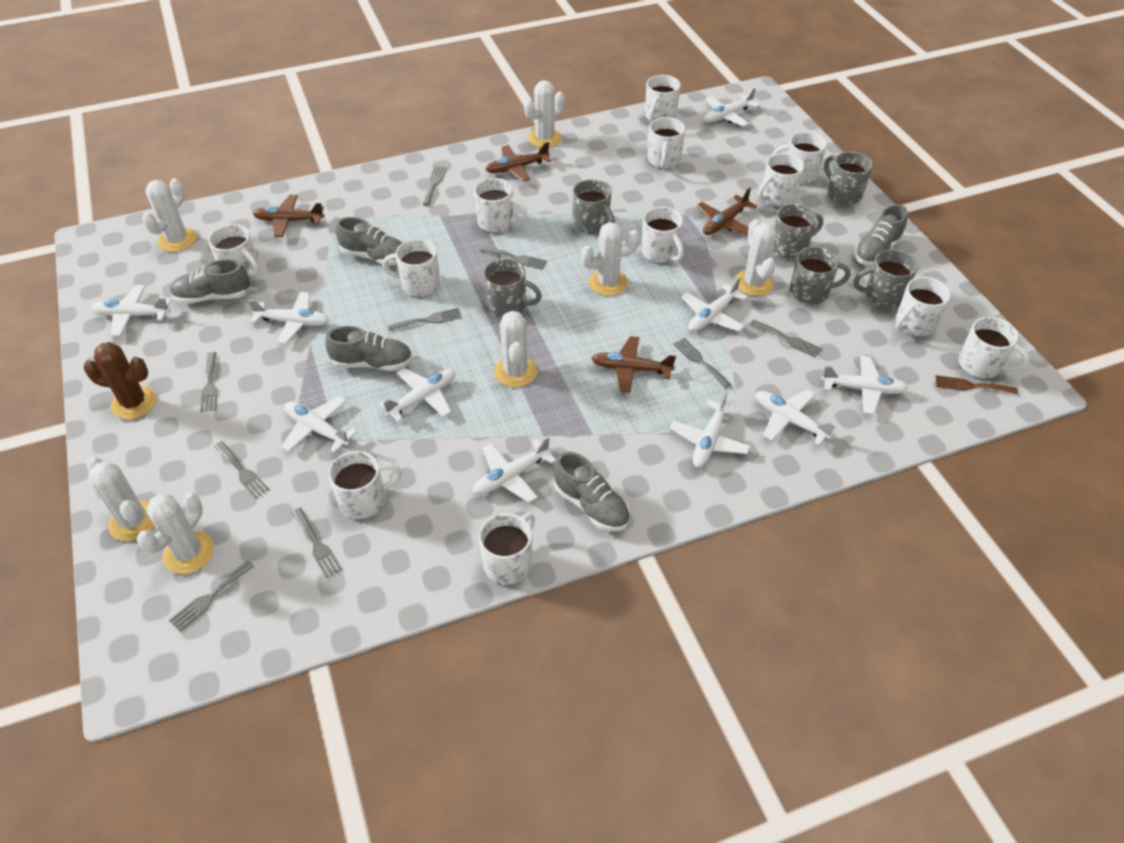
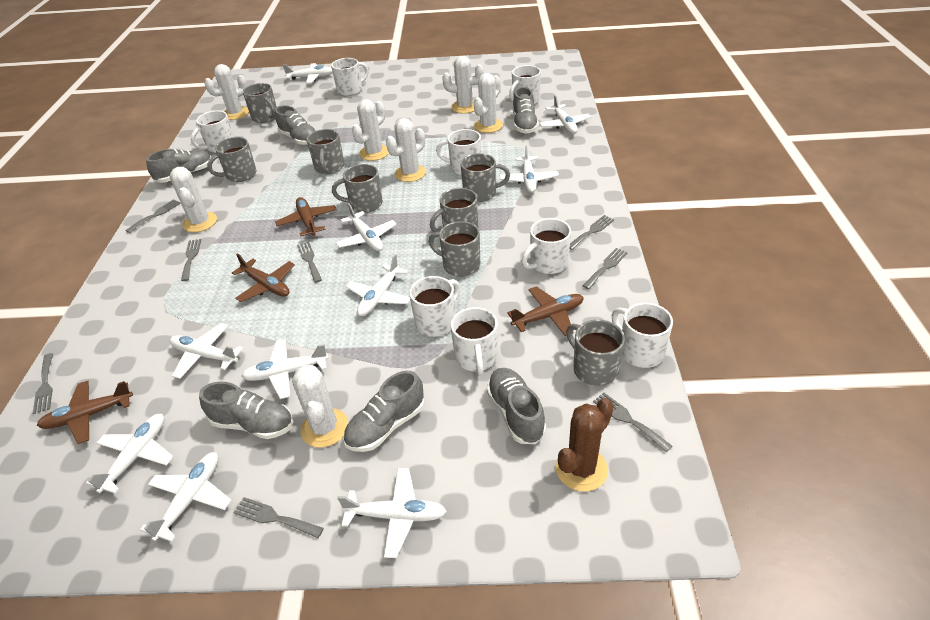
brown fork: [935,375,1018,394] = 1 -> none = 0
grey fork: [169,560,254,631] [200,352,217,412] [214,441,269,499] [292,508,342,578] [387,308,462,331] [422,166,446,206] [480,246,547,270] [673,338,731,388] [750,320,822,358] = 9 -> [33,353,53,414] [125,199,181,233] [181,239,201,281] [233,497,324,538] [297,242,322,283] [570,215,614,250] [583,248,628,289] [593,392,672,452] = 8
grey mug: [483,259,542,317] [573,179,615,234] [773,204,823,260] [790,247,851,305] [824,152,873,205] [853,250,918,308] = 6 -> [207,137,256,182] [243,83,277,123] [307,129,344,174] [332,164,383,213] [429,221,480,277] [430,188,478,232] [460,153,510,202] [566,319,625,386] = 8
grey shoe: [170,259,251,304] [325,326,413,371] [336,217,402,265] [554,451,630,531] [854,204,908,265] = 5 -> [146,149,211,183] [199,382,293,439] [275,105,316,145] [343,371,425,452] [486,368,546,444] [513,87,539,134] = 6
white mug: [208,224,260,278] [328,451,402,519] [382,239,440,296] [474,178,527,232] [479,513,535,585] [641,207,684,263] [645,75,681,122] [648,117,685,169] [758,153,805,206] [772,132,827,184] [896,277,951,336] [959,317,1029,378] = 12 -> [191,111,234,153] [331,58,369,96] [409,276,460,337] [436,129,481,175] [451,307,498,376] [509,65,541,104] [522,218,571,274] [612,303,673,368] = 8

